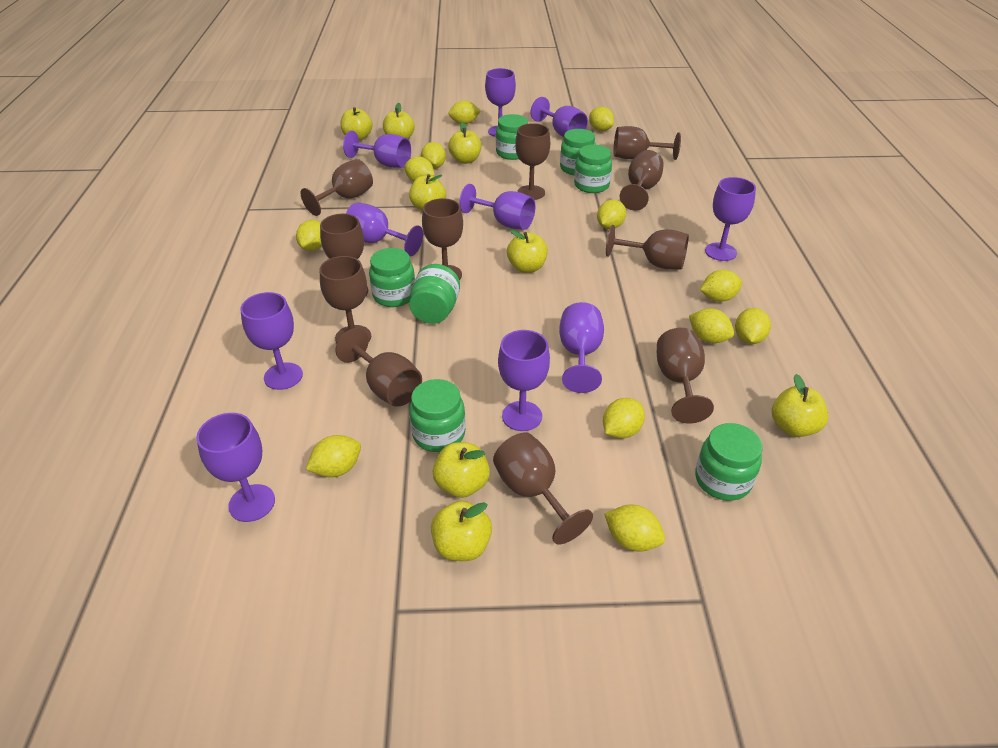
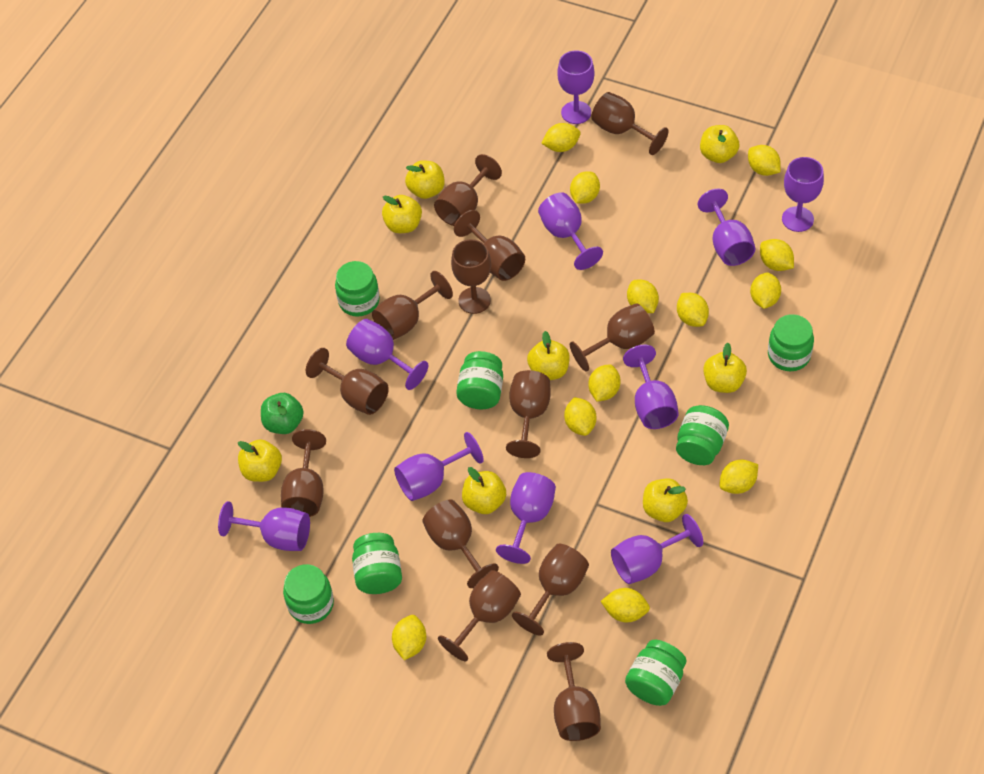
brown goblet: [300,159,373,216] [320,214,368,295] [320,256,371,344] [336,328,422,407] [422,198,463,280] [493,432,593,544] [515,123,550,200] [606,225,689,270] [613,126,681,160] [619,150,664,210] [657,328,714,424] = 11 -> [281,429,326,517] [306,348,389,415] [372,271,453,340] [422,500,499,588] [434,154,502,226] [438,570,521,661] [451,239,491,314] [454,210,525,281] [506,370,551,458] [512,544,589,636] [547,642,601,741] [570,303,655,372] [591,92,669,155] = 13
green apple: none = 0 -> [261,393,304,434] = 1

